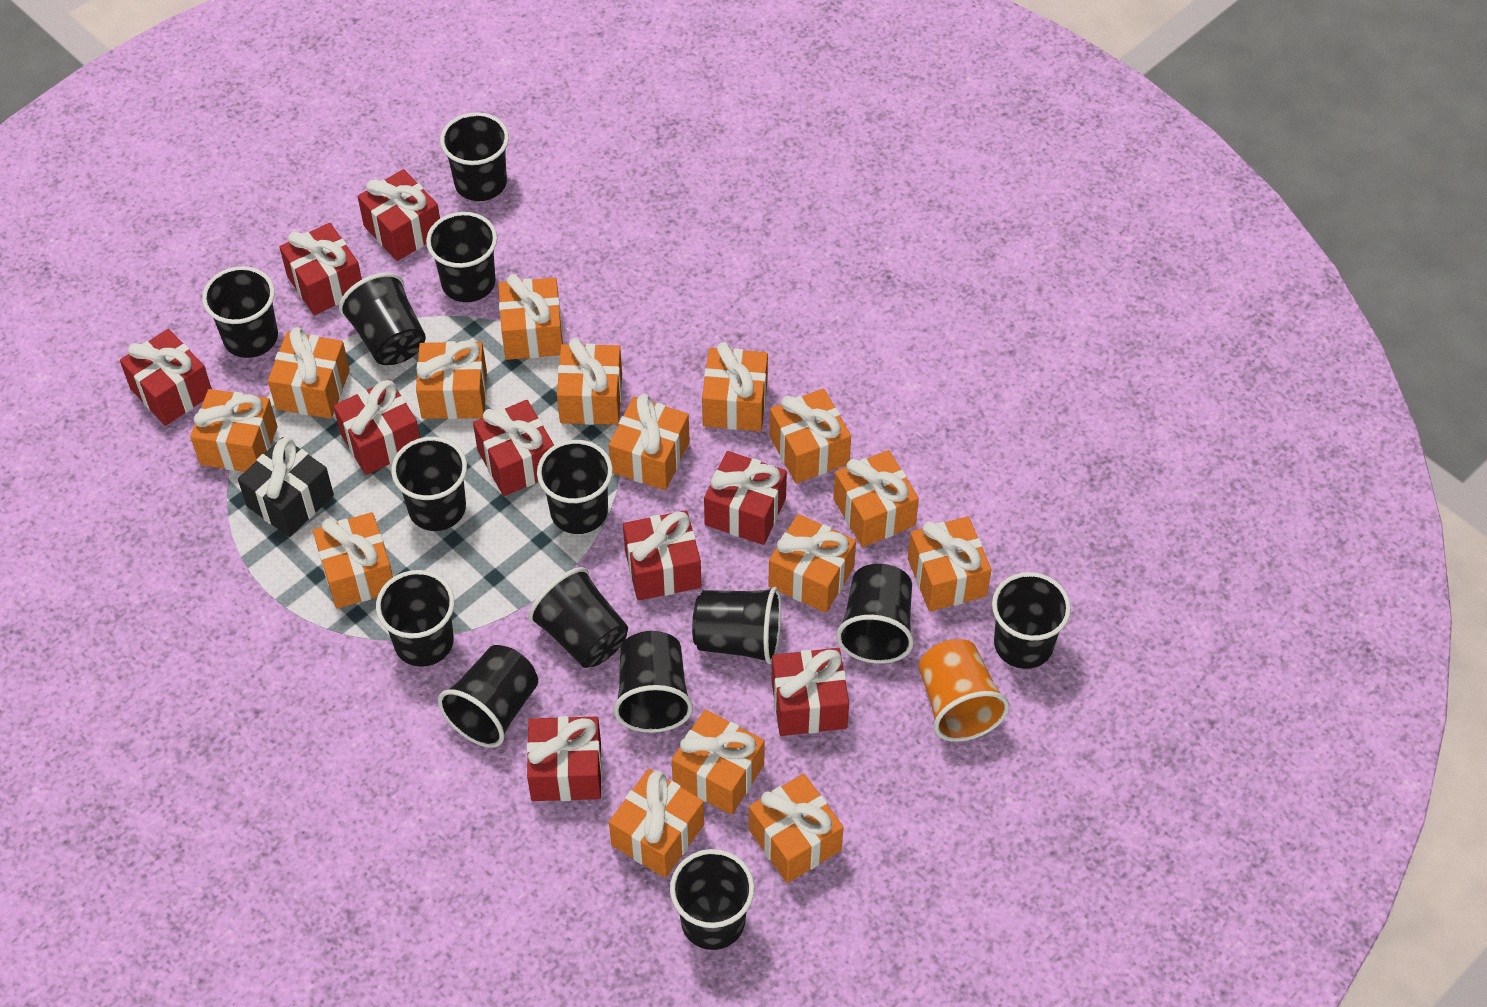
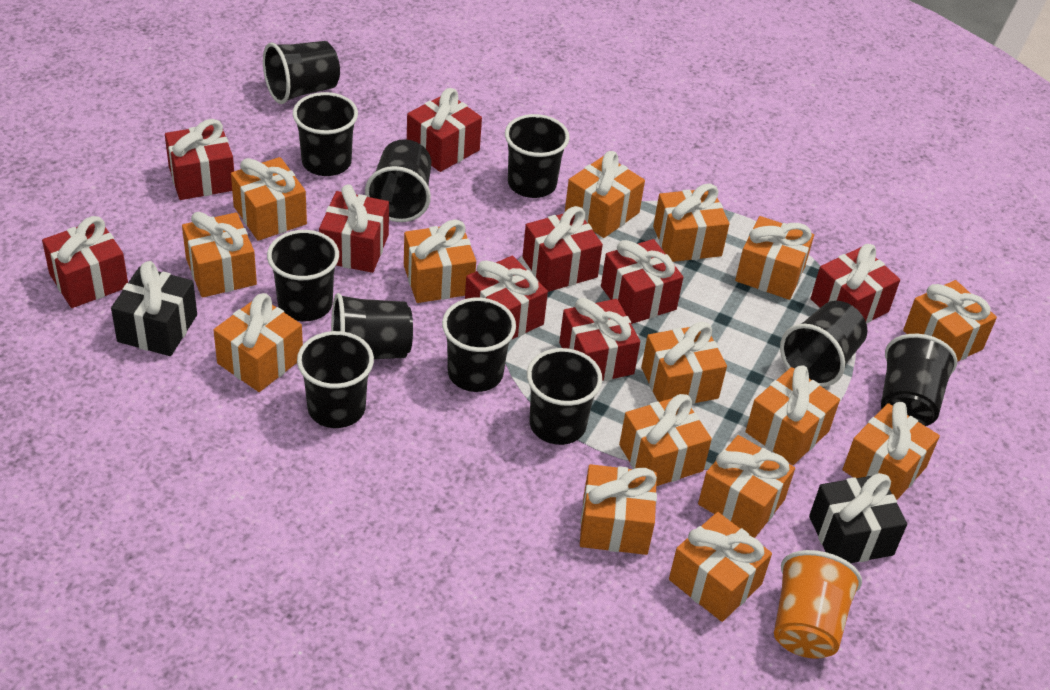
black cup: [202,266,278,358] [339,272,426,365] [376,570,455,667] [391,437,467,531] [426,212,497,302] [438,645,538,748] [440,112,509,201] [528,567,628,668] [537,440,613,534] [614,631,693,733] [670,849,755,950] [692,587,781,664] [836,564,914,664] [992,572,1071,669] = 14 -> [263,41,340,104] [267,230,339,321] [293,92,358,176] [297,331,374,428] [331,293,413,359] [365,139,432,222] [442,298,516,392] [505,114,570,198] [527,348,602,445] [780,301,868,387] [881,334,957,426] = 11
black gift: [238,437,334,537] = 1 -> [111,261,197,356] [809,473,907,563] = 2

